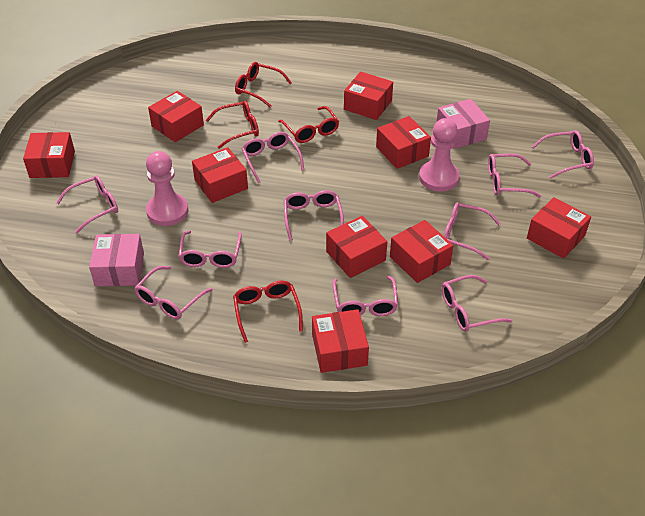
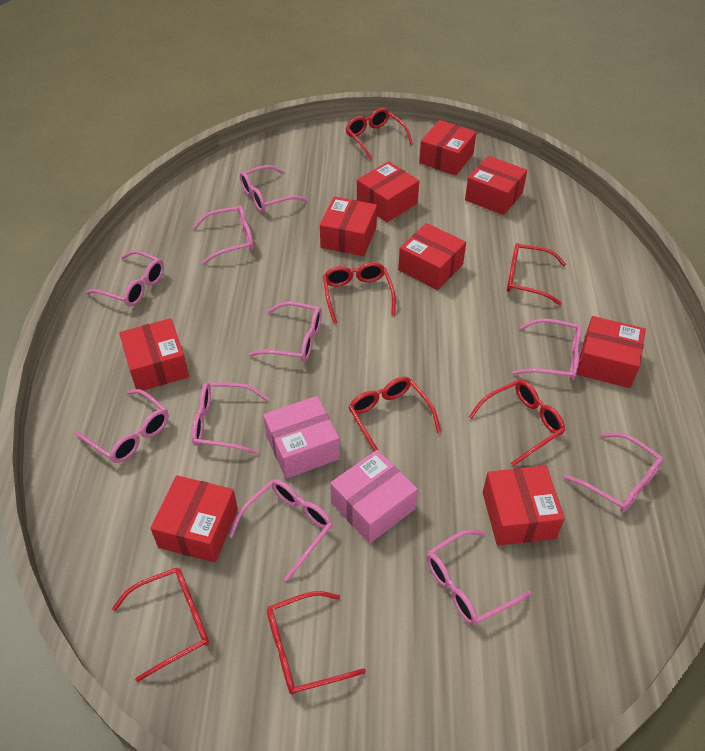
pink pawn: [146,151,188,226] [419,118,460,192] = 2 -> none = 0
red glasses: [206,101,259,149] [233,280,303,343] [235,62,292,108] [278,106,339,143] = 4 -> [112,567,209,682] [267,591,366,695] [323,262,396,324] [346,108,413,160] [348,377,441,451] [469,380,565,466] [507,243,566,305] = 7

